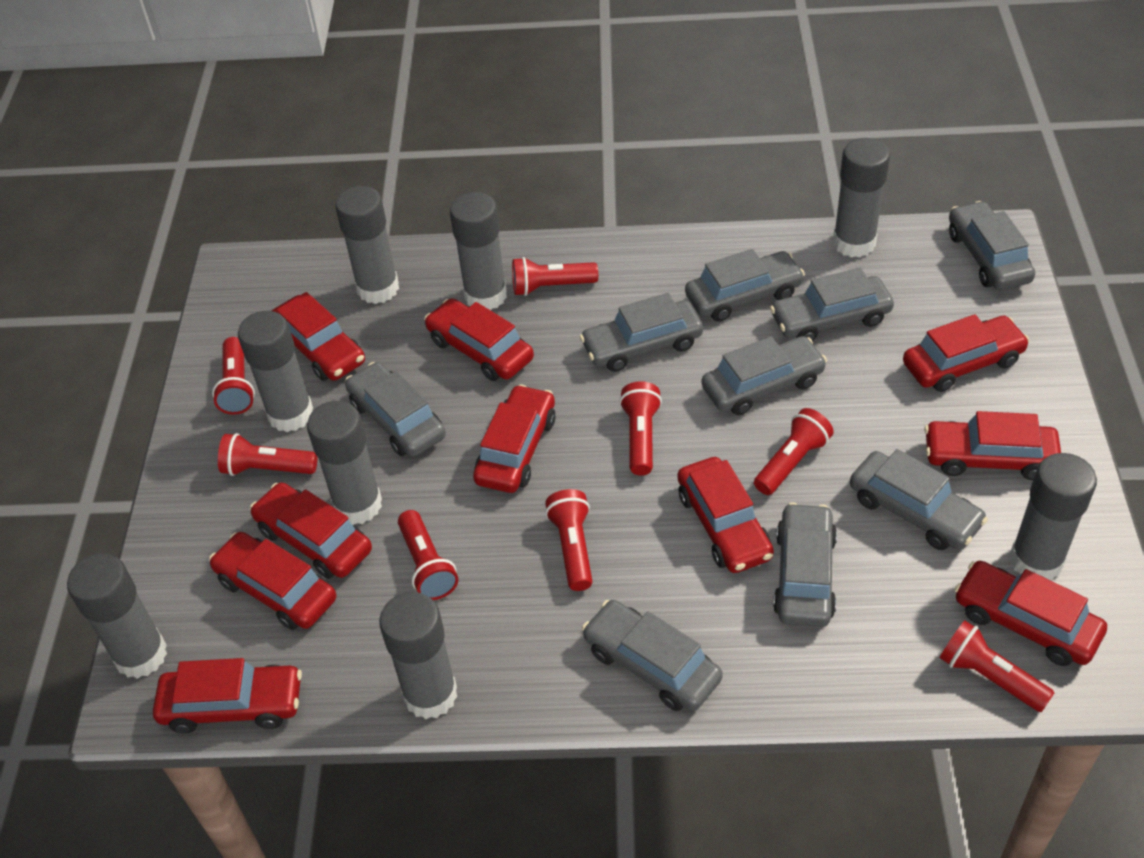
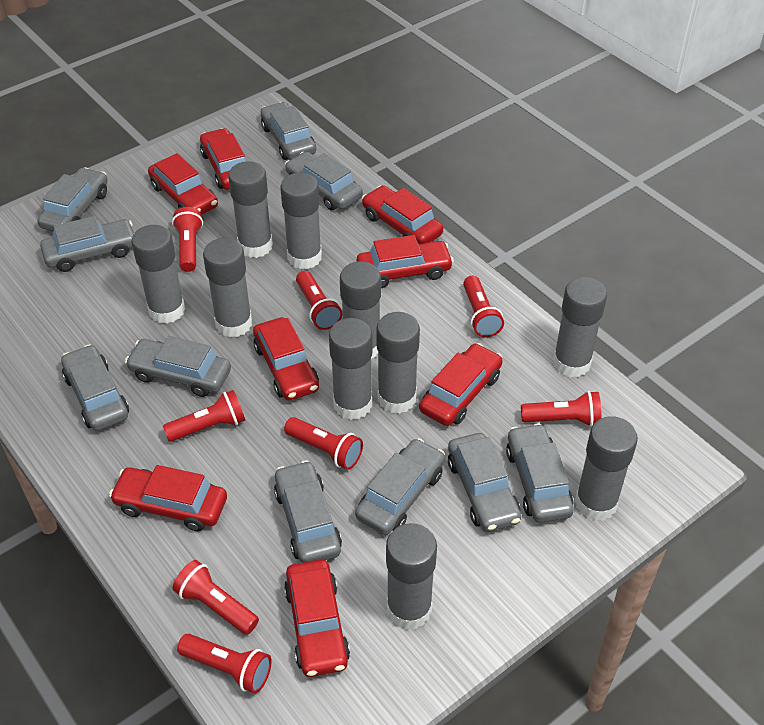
grey car: [345,362,446,457] [580,293,703,372] [582,600,723,711] [685,249,805,322] [702,336,827,415] [770,268,894,341] [773,502,837,627] [850,449,988,550] [949,201,1035,290] = 9 -> [37,167,108,232] [40,216,134,272] [61,344,129,431] [125,336,231,397] [260,102,316,160] [274,460,342,563] [285,152,363,210] [355,438,445,535] [448,433,521,532] [506,423,574,523] = 10
grey glue stick: [67,553,167,679] [238,311,313,432] [307,401,382,525] [335,186,399,304] [379,592,457,719] [450,192,507,310] [833,138,890,258] [1010,453,1097,581] = 8 -> [132,225,185,324] [203,238,252,338] [228,161,273,258] [280,173,322,269] [329,318,373,420] [340,261,381,359] [376,312,420,414] [386,523,437,630] [553,277,607,377] [575,416,638,521] = 10
red car: [153,658,302,734] [209,532,336,630] [250,482,372,579] [272,292,365,381] [424,298,534,381] [473,384,555,493] [678,457,774,573] [903,314,1030,392] [924,411,1061,480] [955,561,1107,666] = 10 -> [109,465,227,531] [148,153,218,215] [200,128,246,190] [253,317,319,401] [284,559,350,677] [357,235,454,288] [362,185,443,244] [419,343,502,426] = 8

